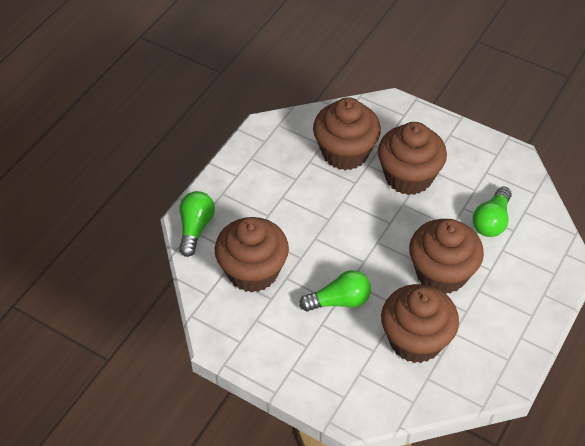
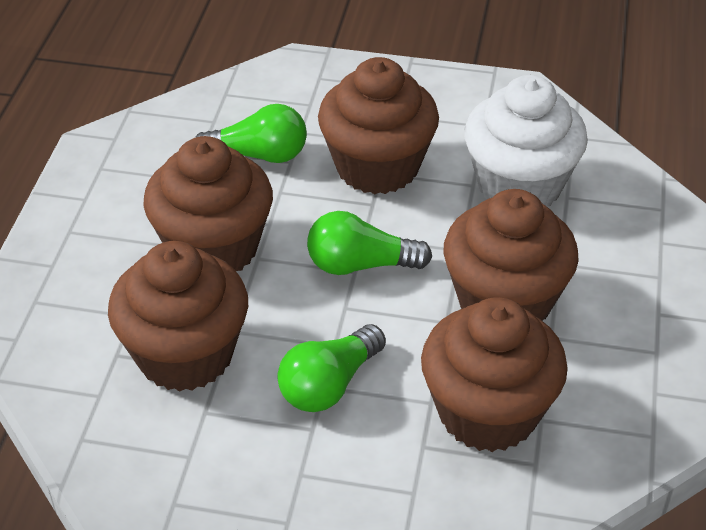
white cupcake: none = 0 -> [464,75,588,206] = 1

